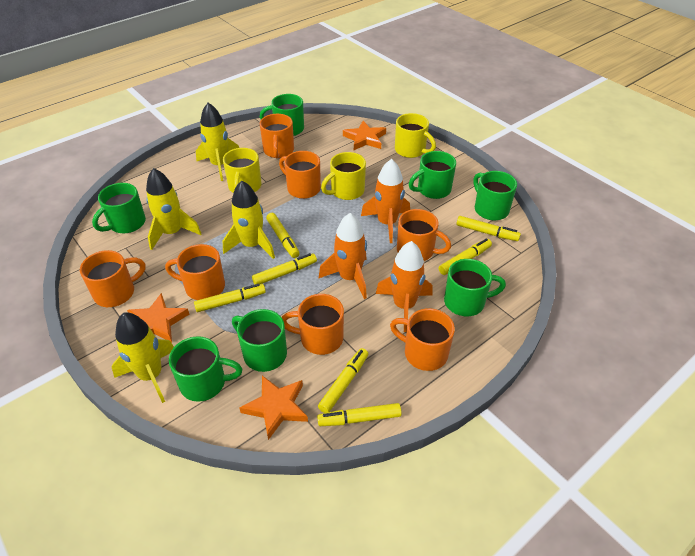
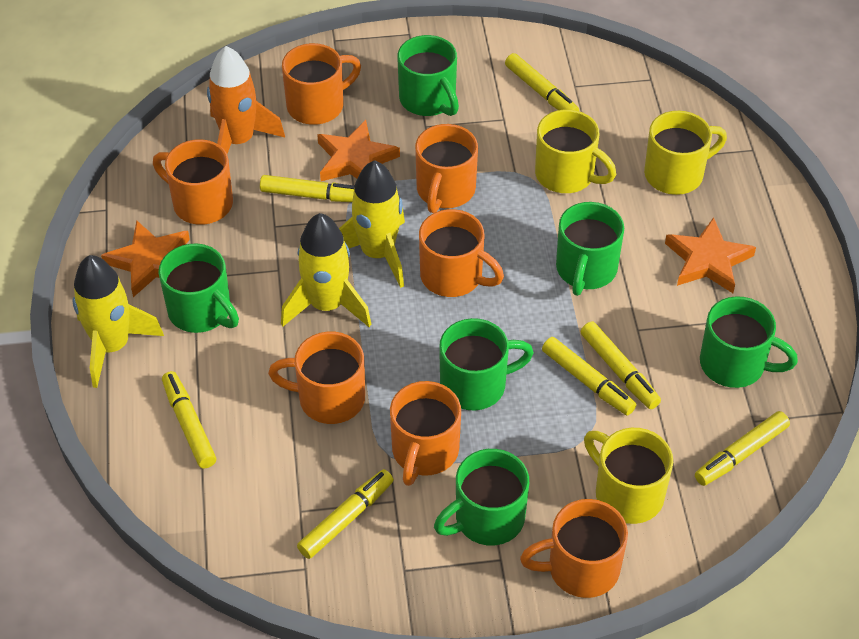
green mug: [92,183,146,233] [169,336,242,402] [232,309,287,372] [260,94,304,136] [409,151,456,199] [444,259,506,316] [473,171,517,220] = 7 -> [158,244,239,333] [397,35,459,116] [434,449,529,546] [439,318,534,410] [556,202,624,296] [700,296,798,388] = 6
orange rocket: [319,213,367,299] [361,159,410,243] [376,241,433,332] = 3 -> [207,46,285,154] = 1
yellow rocket: [112,312,174,403] [146,168,202,250] [196,103,239,181] [223,180,275,259] = 4 -> [72,255,164,388] [281,213,372,327] [339,160,405,288] = 3

